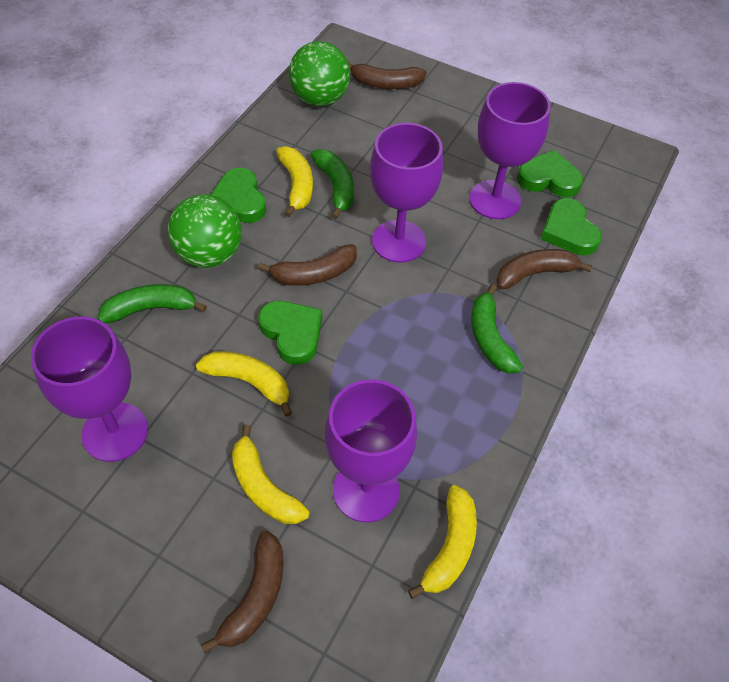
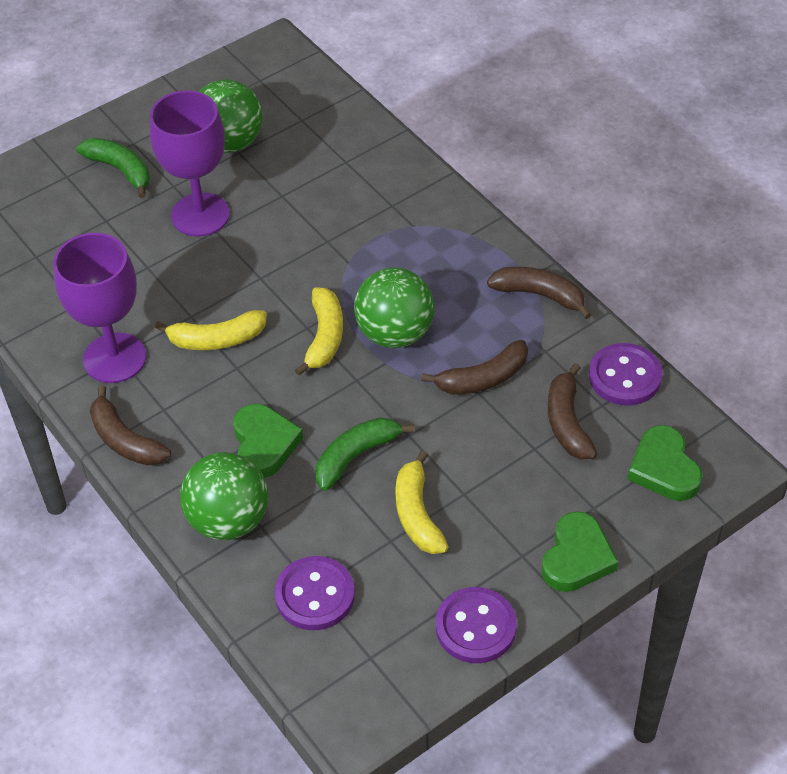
green ball: [168,194,242,268] [289,41,350,107] = 2 -> [180,452,268,540] [199,79,262,153] [354,268,434,348] = 3
green banana: [98,284,207,323] [311,149,354,219] [471,284,523,373] = 3 -> [76,138,150,198] [316,418,415,491] = 2
green heart: [211,168,266,223] [258,301,322,365] [517,150,583,197] [541,198,602,256] = 4 -> [233,404,303,478] [542,511,618,592] [627,425,703,501] = 3
purple button: none = 0 -> [275,556,355,630] [436,587,517,663] [589,343,662,406] = 3
purple goblet: [31,317,148,462] [325,380,417,523] [370,123,443,263] [469,82,551,219] = 4 -> [53,233,146,383] [150,90,230,237] = 2
yellow banana: [196,351,292,417] [232,425,310,524] [276,146,313,217] [408,485,477,599] = 4 -> [155,310,267,350] [295,287,343,376] [395,450,448,554] = 3

